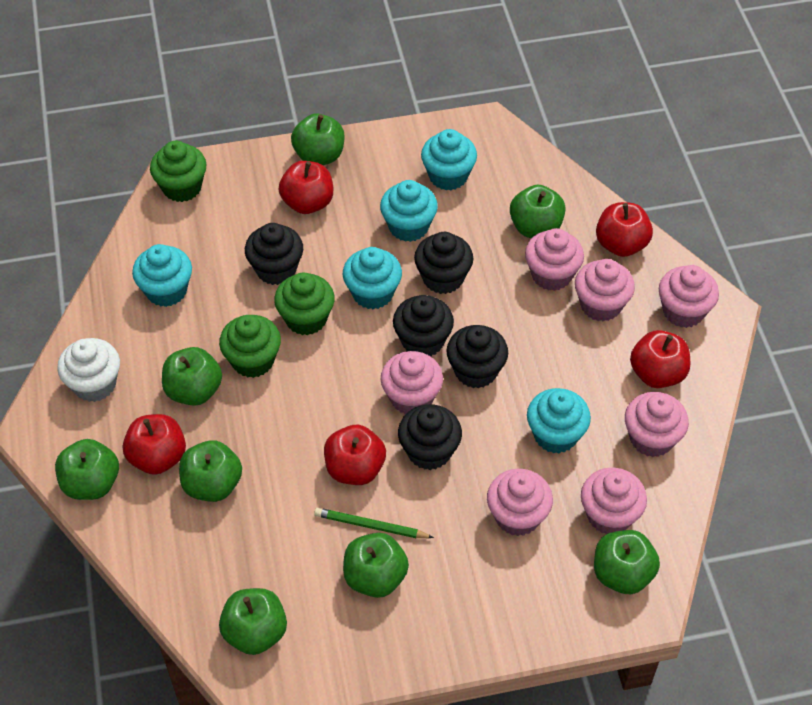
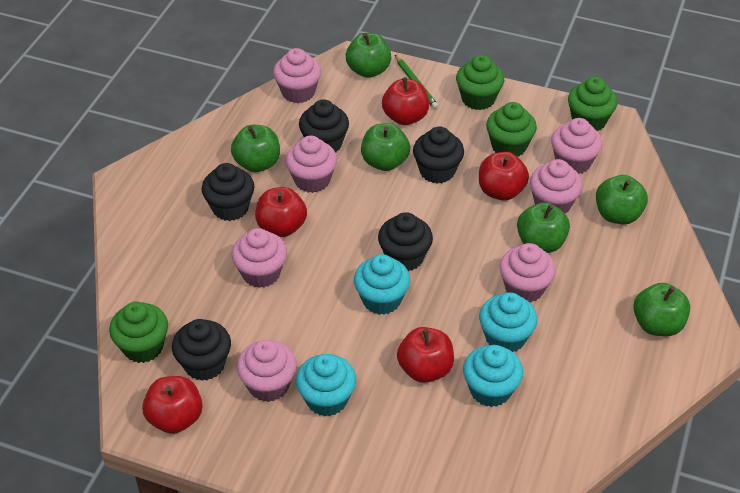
green apple: [55,439,119,500] [162,347,222,406] [179,440,242,502] [219,588,287,655] [291,113,344,165] [343,533,409,598] [510,185,566,238] [594,530,660,594] = 8 -> [231,125,280,172] [346,33,391,78] [361,123,410,171] [517,202,570,253] [596,175,648,225] [633,283,690,336] = 6
green cupcake: [150,141,207,202] [219,315,281,378] [274,273,335,335] = 3 -> [109,302,168,363] [456,55,504,110] [486,102,537,157] [568,77,617,132] = 4
turquoise cupcake: [132,244,192,307] [343,247,402,309] [380,180,438,242] [421,129,477,190] [527,388,591,453] = 5 -> [296,354,356,417] [354,254,410,315] [463,345,523,407] [479,292,537,352] = 4
white cupcake: [57,338,120,402] = 1 -> none = 0

